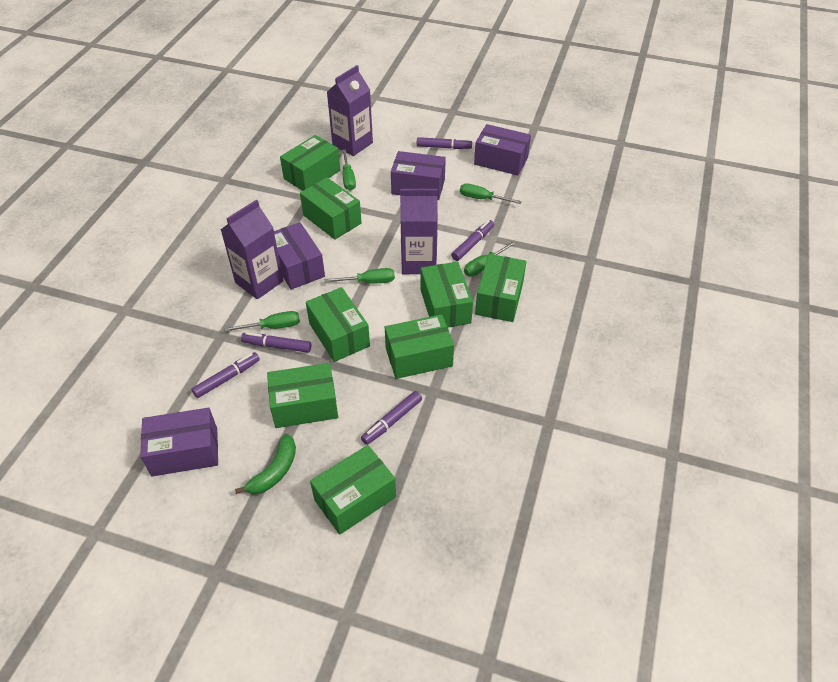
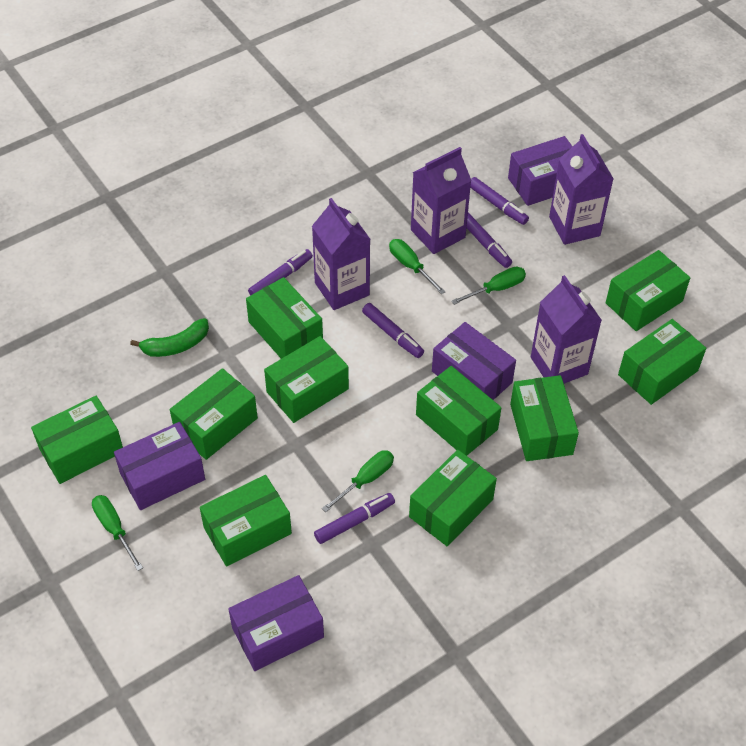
green box: [267,363,338,428] [280,135,340,191] [300,177,362,240] [306,287,370,362] [310,445,396,535] [385,314,454,379] [421,262,473,328] [475,254,526,322] = 8 -> [31,396,123,484] [170,368,258,460] [200,475,292,567] [246,277,323,359] [264,336,349,423] [409,450,497,547] [416,366,501,456] [510,375,579,461] [606,250,690,331] [618,319,706,405] = 10
green screwdriver: [225,311,300,332] [324,268,395,284] [342,150,356,191] [460,183,522,204] [464,241,517,277] = 5 -> [92,495,143,571] [322,450,394,512] [389,239,446,294] [451,267,526,305] = 4
purple carton: [221,200,284,299] [327,65,373,156] [400,189,438,274] = 3 -> [312,198,370,310] [411,147,472,254] [531,275,602,384] [549,134,614,245] = 4

